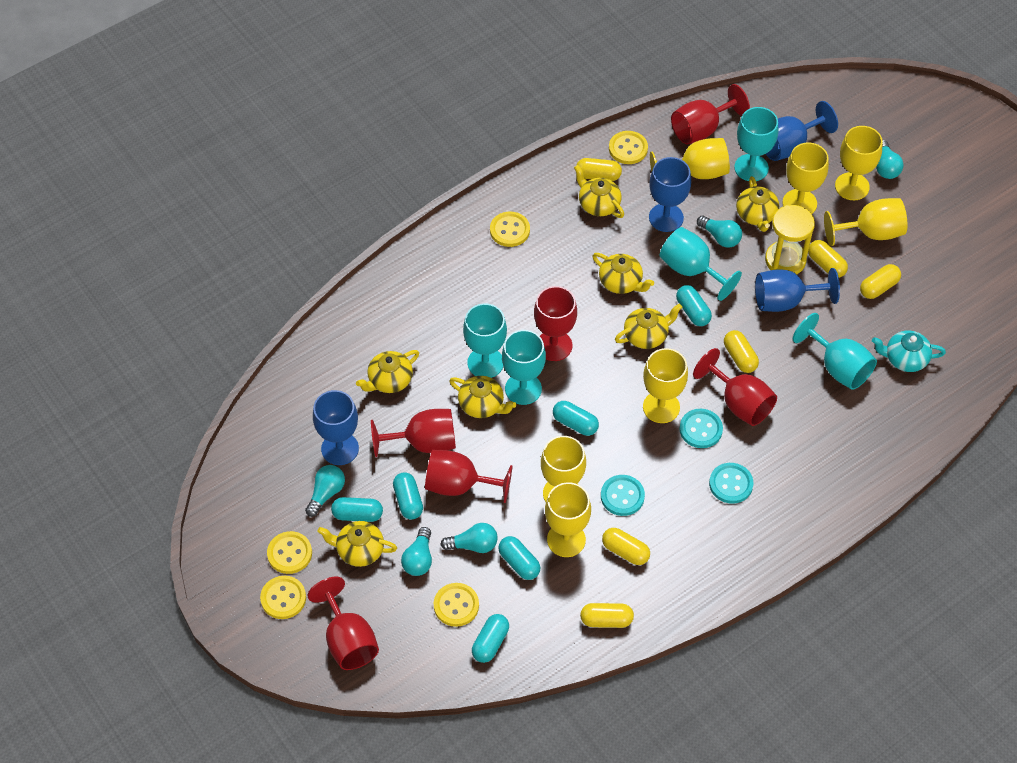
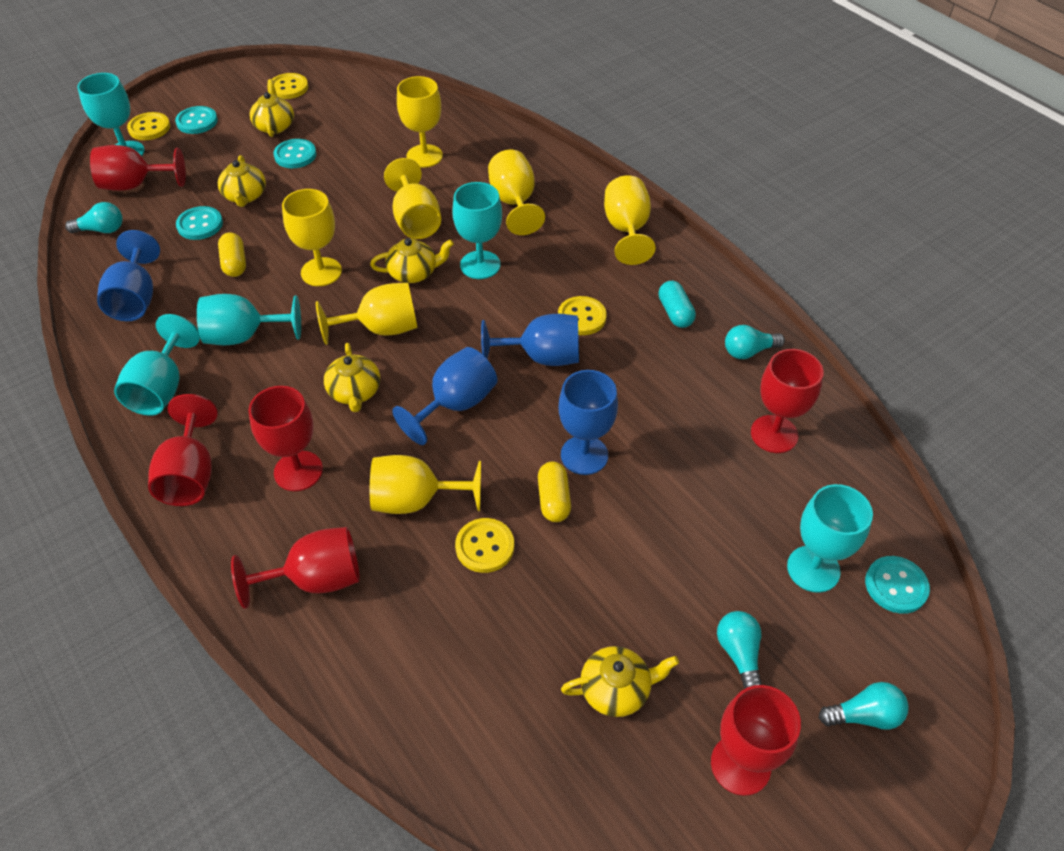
turquoise button: [601,475,645,516] [680,409,723,448] [709,463,753,504] = 3 -> [175,106,218,134] [176,206,223,240] [273,139,316,168] [865,556,930,614] = 4
turquoise capsule: [331,497,383,522] [393,472,423,520] [472,614,509,663] [498,536,540,580] [553,401,599,436] [676,285,712,326] = 6 -> [659,281,696,328] = 1
turquoise light bulb: [305,465,345,517] [401,527,432,576] [440,523,498,553] [697,216,742,248] [876,140,903,179] = 5 -> [65,202,123,233] [717,611,762,689] [725,325,785,359] [819,682,909,730] = 4
turquoise teapot: [872,331,946,372] = 1 -> none = 0
yellow button: [260,576,306,619] [267,531,312,574] [434,583,479,627] [490,212,530,247] [609,131,648,164] = 5 -> [127,112,170,140] [272,73,308,99] [455,518,514,573] [558,296,607,335] = 4
yellow capsule: [576,158,622,181] [580,603,634,628] [602,528,650,565] [724,330,759,373] [808,240,848,278] [860,264,901,299] = 6 -> [218,232,246,277] [538,462,571,522] = 2
yellow hourglass: [765,205,815,274] = 1 -> none = 0
yellow teapot: [317,521,397,567] [356,350,419,393] [449,376,516,418] [574,165,624,218] [592,253,654,294] [615,304,683,349] [736,176,779,232] = 7 -> [218,155,266,207] [250,79,294,137] [324,343,380,412] [370,238,454,283] [561,646,679,717] = 5

